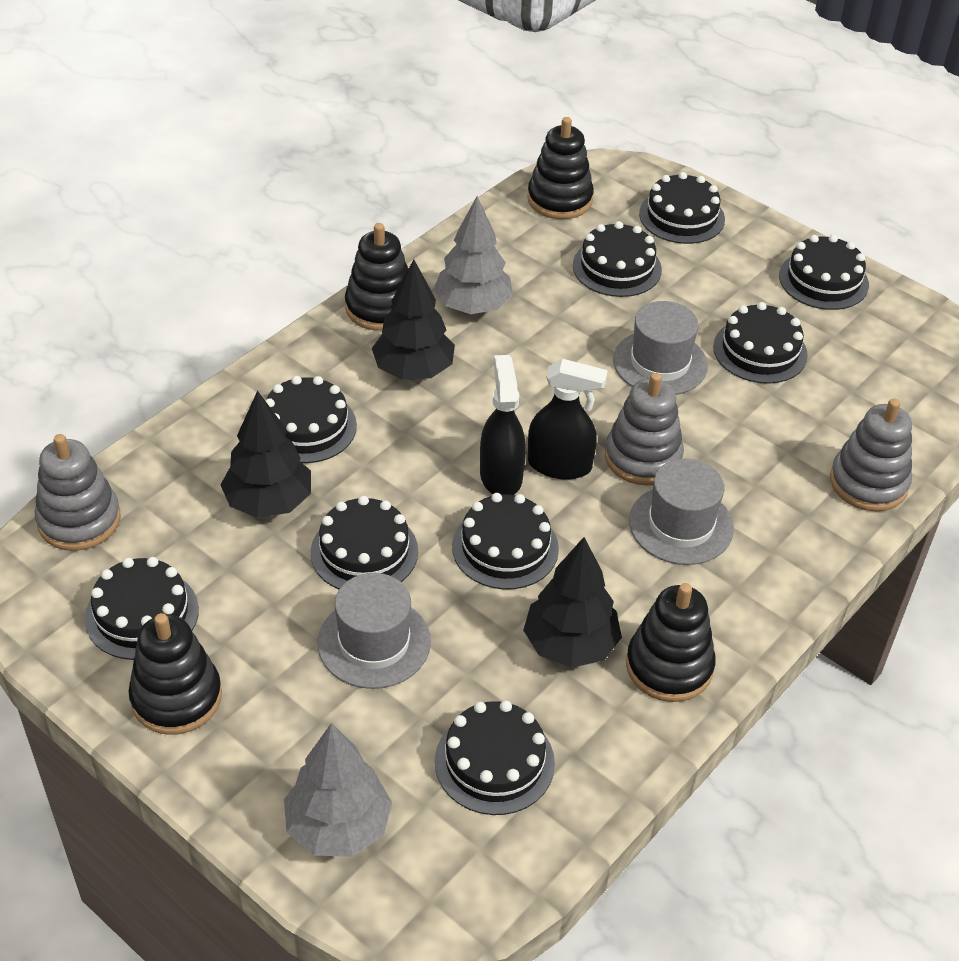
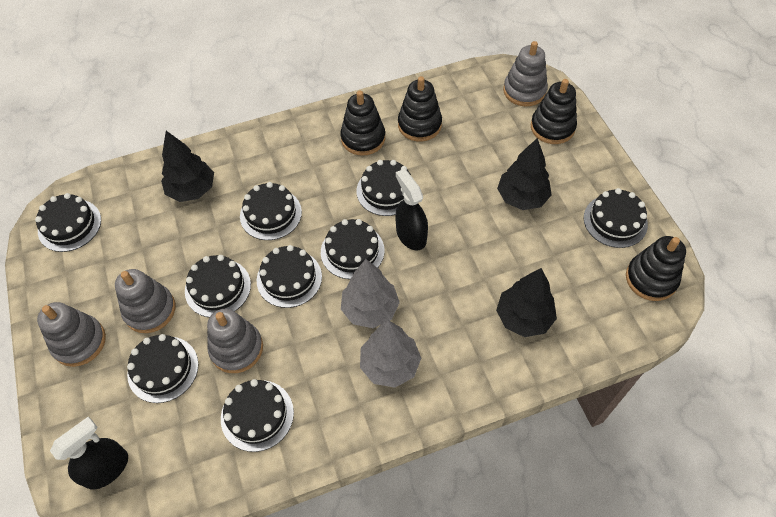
grey hat: [318,573,431,689] [613,301,708,395] [629,459,734,565] = 3 -> none = 0
grey stacking toy: [35,434,121,551] [605,373,684,485] [830,399,912,511] = 3 -> [37,302,106,367] [115,269,175,333] [207,309,263,373] [503,41,548,107] = 4

